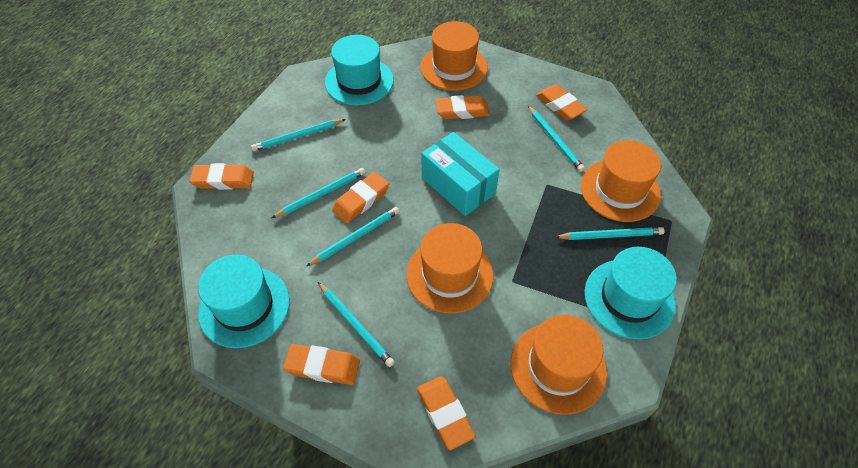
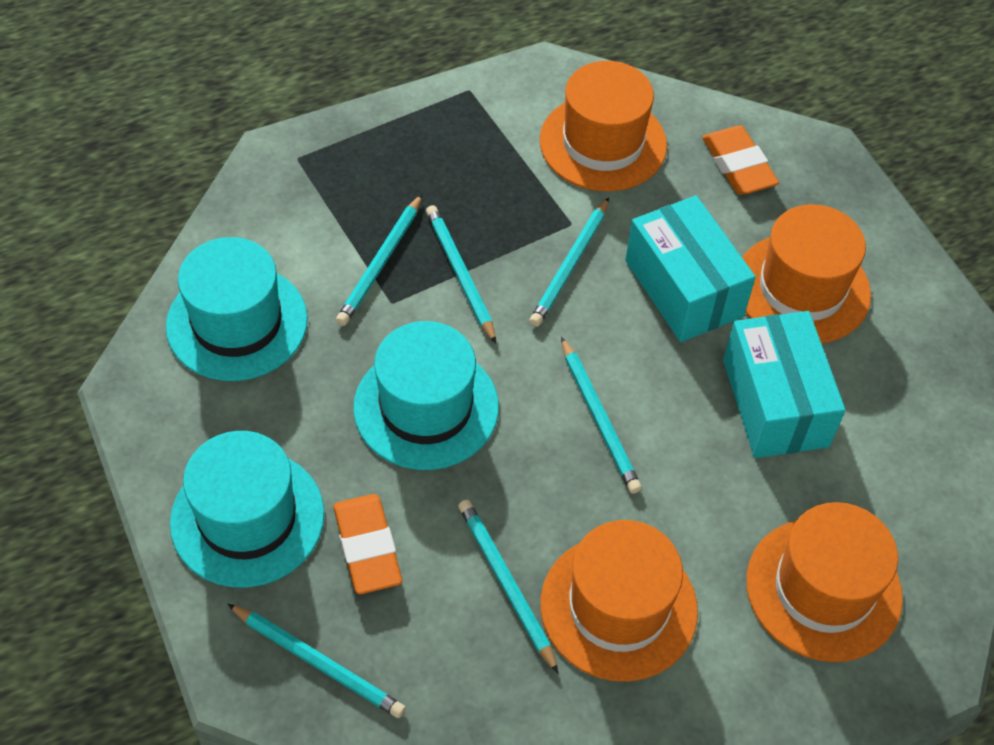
orange eraser: [190,163,254,190] [283,344,360,385] [332,172,389,223] [417,376,476,450] [435,95,490,119] [536,84,587,120] = 6 -> [333,494,402,594] [702,125,779,195] = 2
turquoise box: [421,132,500,216] = 1 -> [625,196,756,342] [723,311,846,458] = 2

